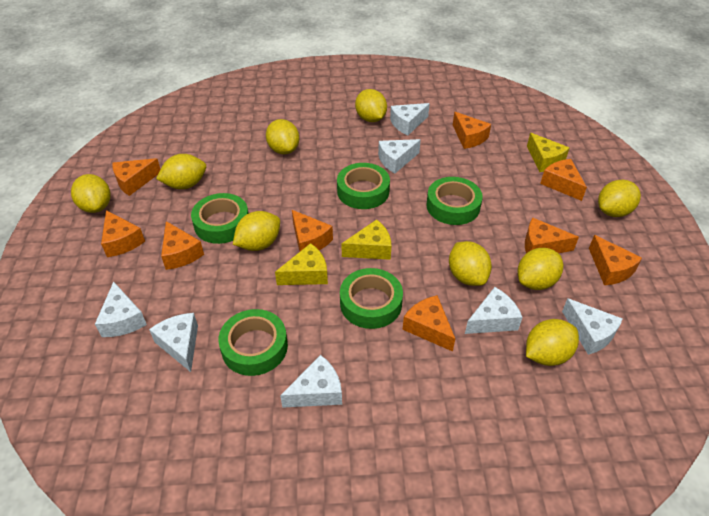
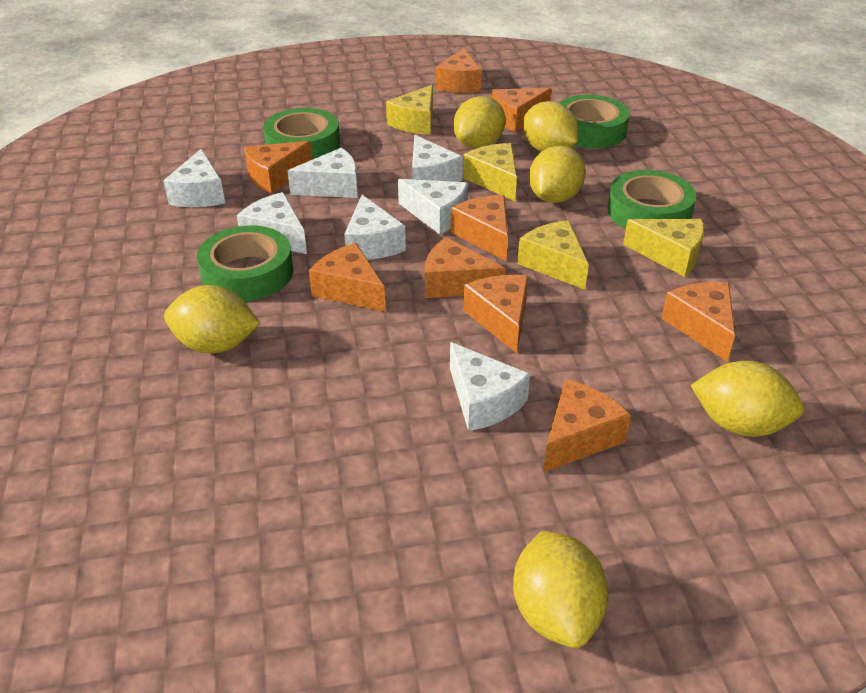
green tape: [191,193,249,244] [218,309,288,376] [337,163,390,209] [340,268,403,329] [426,177,483,225] = 5 -> [197,225,293,301] [263,108,340,160] [559,95,630,148] [608,170,696,229] = 4
yellow cheese: [275,243,328,285] [341,219,391,260] [527,133,569,172] = 3 -> [386,85,433,135] [463,143,517,201] [517,220,589,290] [623,219,704,277] = 4
yellow lemon: [71,174,110,213] [156,154,206,189] [233,211,280,251] [266,119,299,154] [355,89,387,122] [449,241,492,286] [518,248,563,290] [526,319,579,366] [598,180,641,217] = 9 -> [164,285,261,353] [453,96,506,149] [513,531,608,648] [523,101,578,152] [529,145,586,203] [690,361,804,437] = 6

